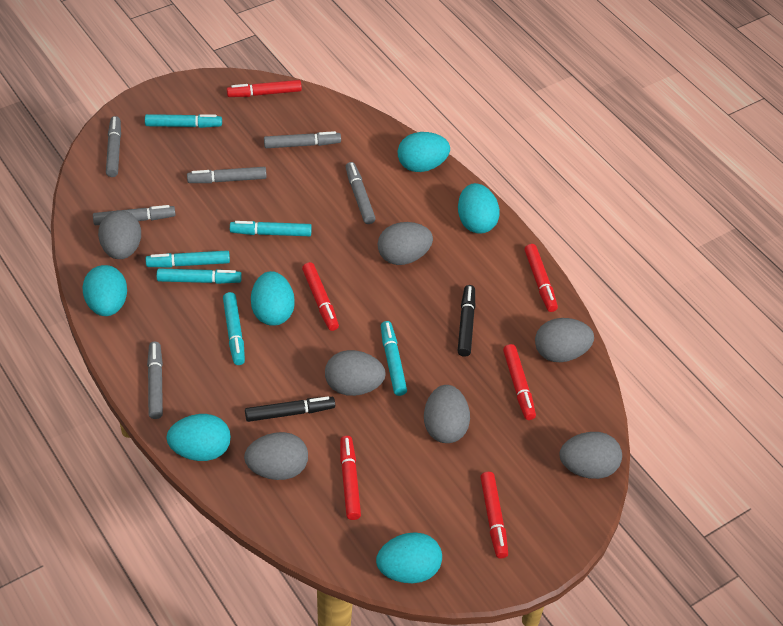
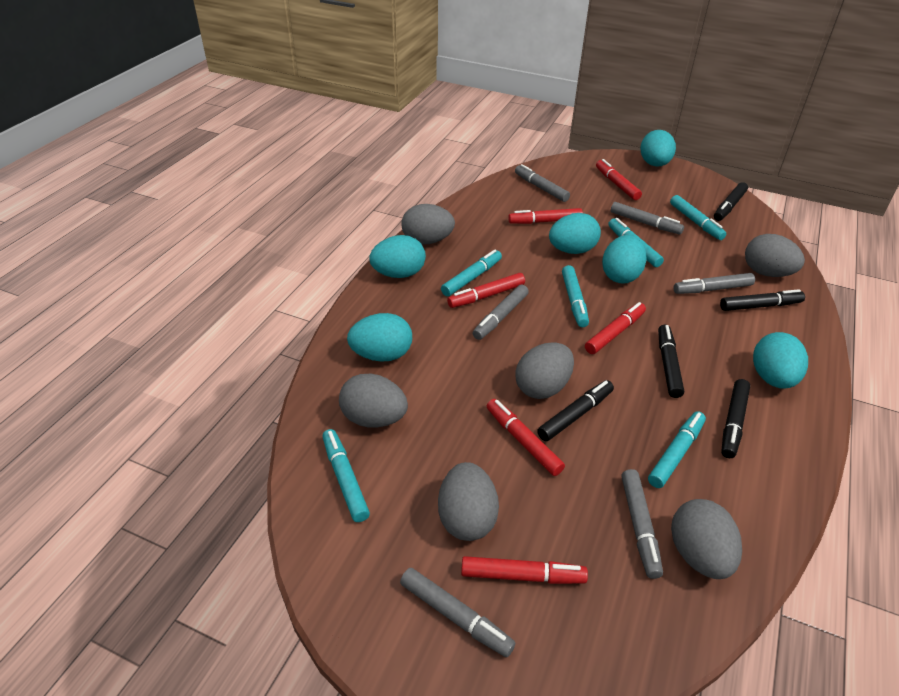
black marker: [245,397,335,422] [458,285,475,357] = 2 -> [537,380,614,441] [658,325,684,398] [714,182,748,221] [720,289,805,311] [721,379,750,458] = 5
grey egg: [98,210,141,259] [244,432,308,480] [325,350,386,396] [378,222,433,265] [424,385,470,443] [535,318,594,362] [560,432,622,479] = 7 -> [339,374,408,428] [402,204,455,244] [438,462,499,541] [515,342,574,399] [671,499,742,579] [745,234,805,277] = 6

